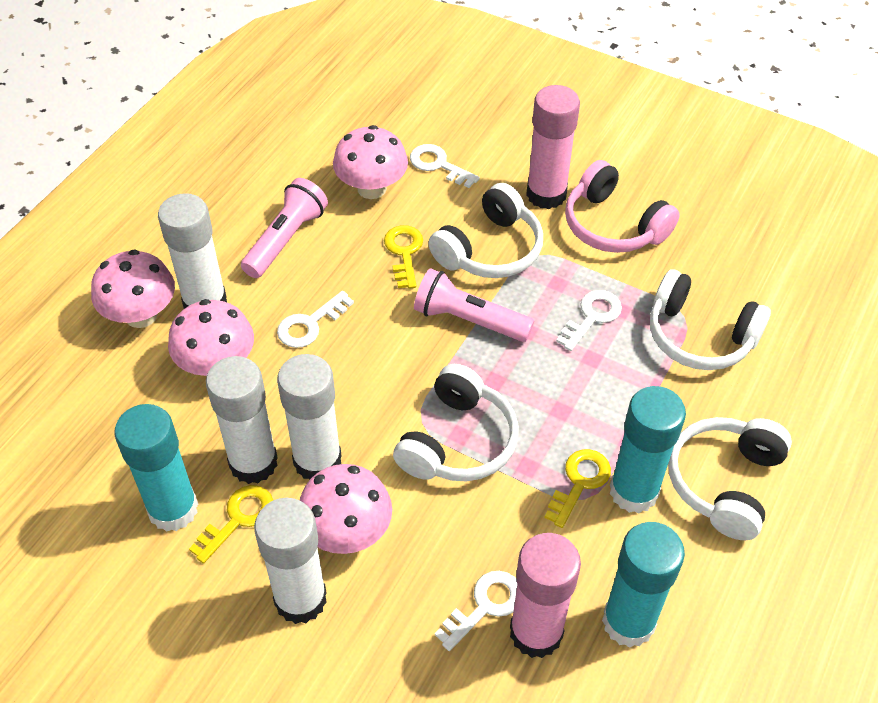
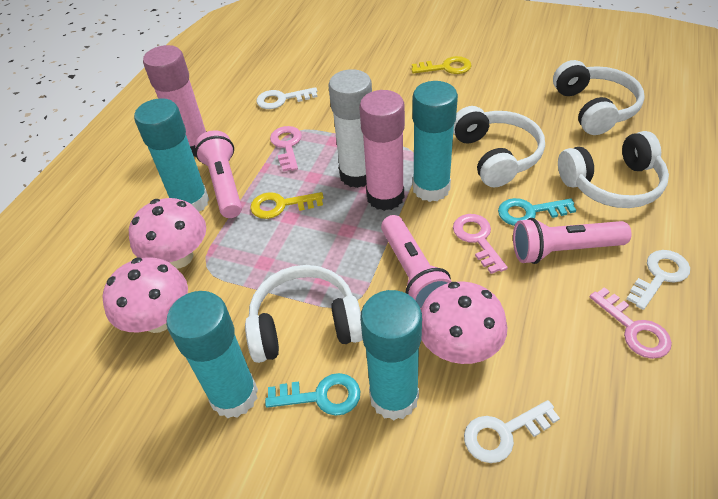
pink flashlight: [241,178,328,278] [414,268,534,342] = 2 -> [195,130,242,218] [381,215,452,309] [513,218,632,264] = 3
pink headphones: [565,160,680,253] = 1 -> none = 0
pink key: none = 0 -> [270,126,302,172] [453,214,508,274] [590,287,672,359] = 3
pink mushroom: [91,250,175,328] [168,299,254,377] [300,464,392,554] [333,125,408,199] = 4 -> [102,258,188,333] [129,198,206,269] [421,281,507,364] = 3
turquoise glue stick: [114,404,198,532] [602,522,685,648] [610,386,686,513] = 3 -> [134,98,209,212] [166,291,258,418] [360,290,422,420] [412,81,458,202] = 4
turquoise key: none = 0 -> [265,373,360,416] [498,198,576,226] = 2
white glue stick: [158,193,227,309] [206,356,278,484] [254,498,327,624] [277,354,342,480] = 4 -> [328,69,372,188] = 1
white key: [277,291,354,348] [410,144,480,188] [435,571,517,651] [556,290,622,351] = 4 -> [257,87,318,109] [464,400,560,463] [627,250,690,310] = 3
yellow key: [189,485,273,564] [384,225,423,289] [544,449,611,528] = 3 -> [250,192,324,219] [411,56,471,74] = 2

